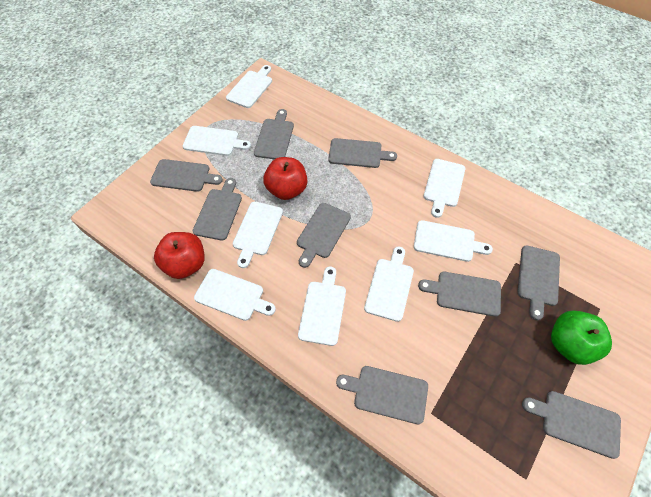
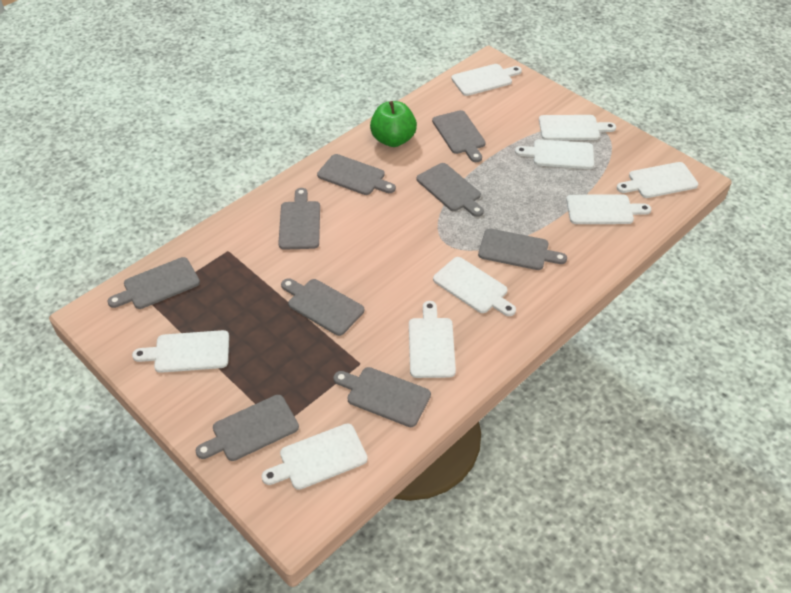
red apple: [154,232,204,279] [263,157,307,200] = 2 -> none = 0
white cutting board: [183,126,251,156] [194,269,276,321] [226,65,272,108] [233,201,283,268] [298,267,346,346] [364,246,414,322] [414,220,493,262] [423,159,465,218] = 8 -> [132,330,229,373] [262,423,368,490] [409,301,456,378] [433,257,516,316] [451,64,522,96] [515,139,594,169] [539,115,616,140] [566,195,651,224] [617,162,698,198] = 9

